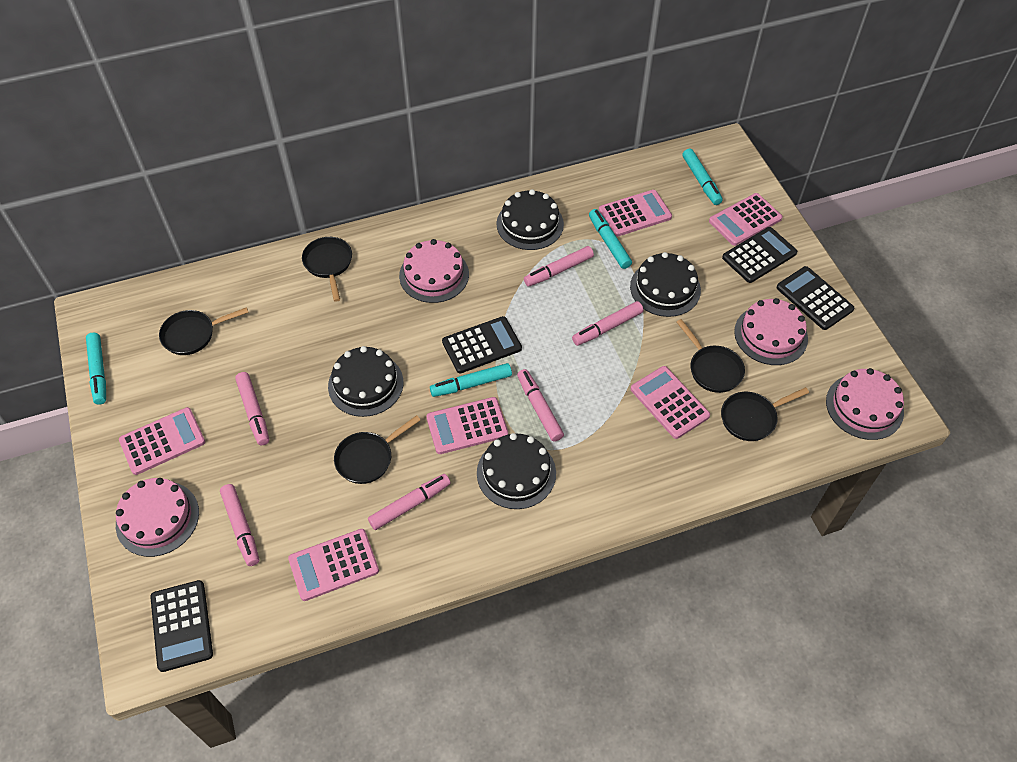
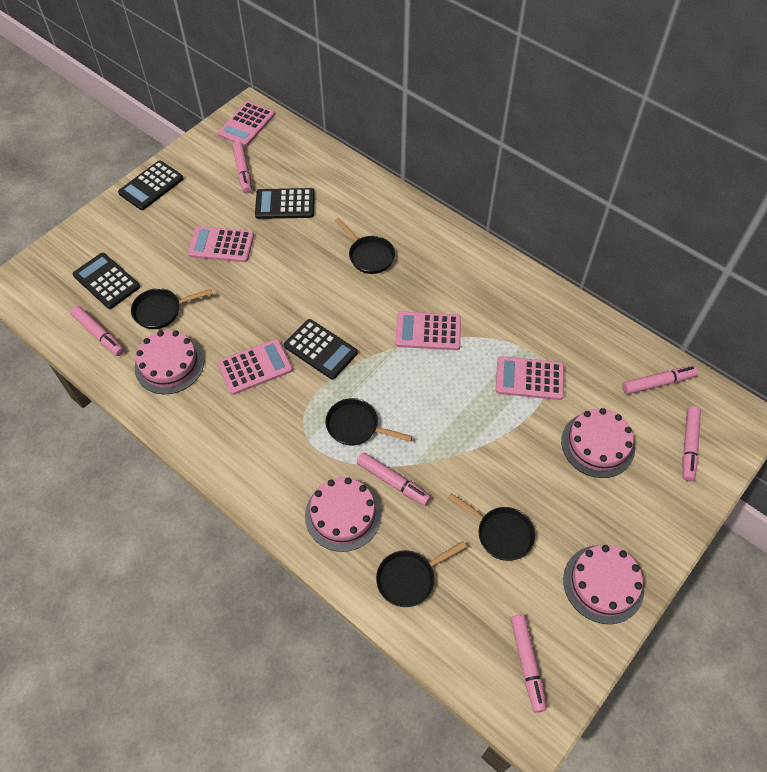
black cake: [328,346,403,417] [477,433,556,509] [496,189,564,250] [630,252,701,317] = 4 -> none = 0
pink calculator: [119,407,205,475] [288,529,379,601] [426,397,508,454] [599,190,672,237] [631,366,710,439] [709,193,783,246] = 6 -> [188,226,254,262] [217,339,293,395] [218,101,275,147] [395,311,461,350] [496,356,564,400] = 5
turquoise marker: [86,333,106,405] [430,363,512,397] [589,209,632,269] [682,149,723,205] = 4 -> none = 0

